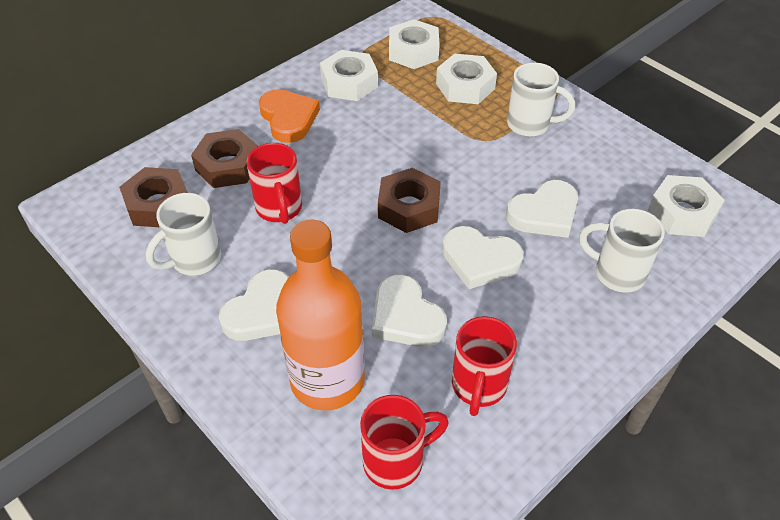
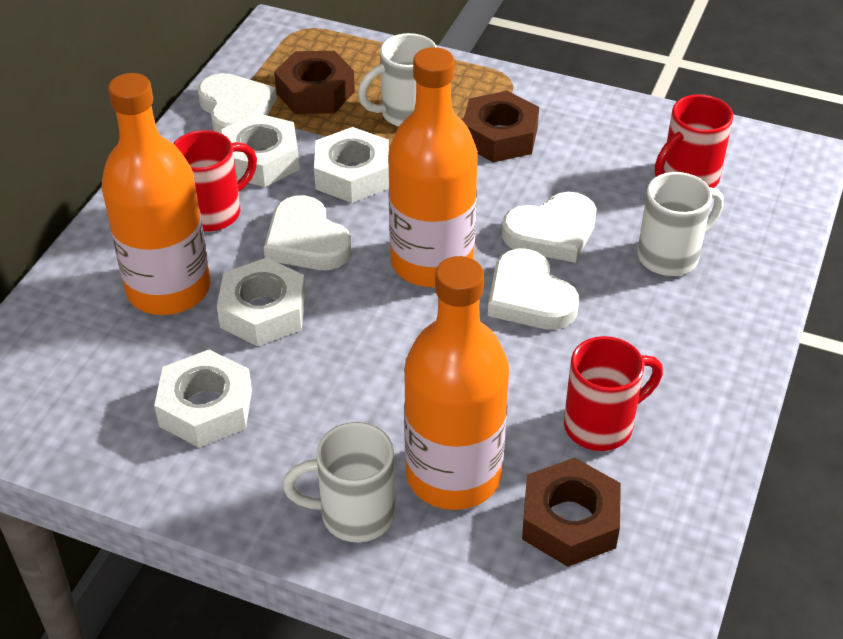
orange bottle: [276,219,365,411] = 1 -> [102,73,210,315] [388,47,478,287] [404,256,509,510] = 3
orange heart: [259,89,320,143] = 1 -> none = 0

